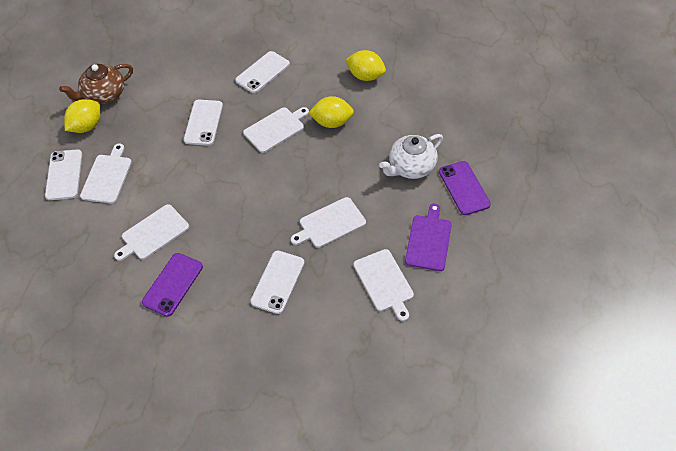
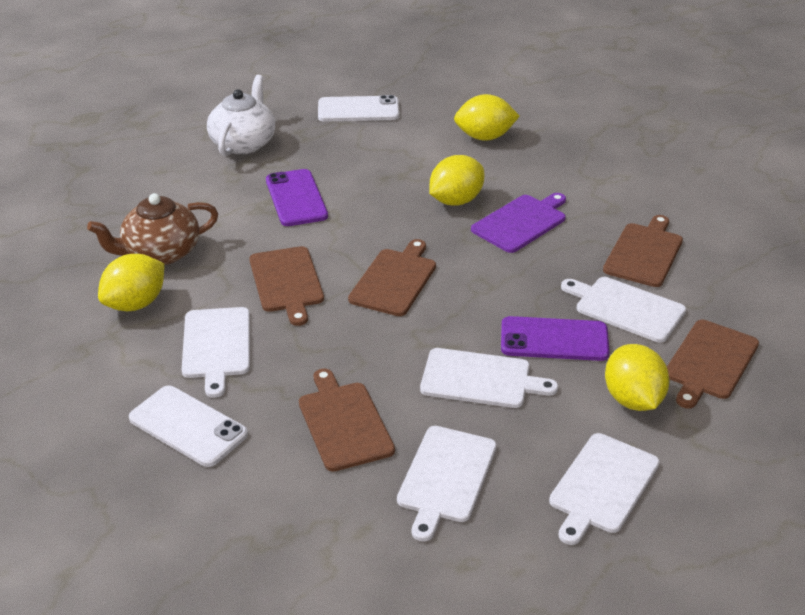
brown cutting board: none = 0 -> [249,246,324,326] [299,368,395,472] [348,239,436,316] [603,215,683,287] [667,320,759,409] = 5
white phone: [45,149,82,200] [184,100,223,146] [235,51,290,93] [250,250,305,314] = 4 -> [129,386,248,467] [318,95,400,122] = 2
yellow lemon: [64,99,101,133] [309,96,354,128] [346,50,386,81] = 3 -> [98,254,164,311] [429,155,484,206] [454,94,520,141] [605,344,669,411] = 4

